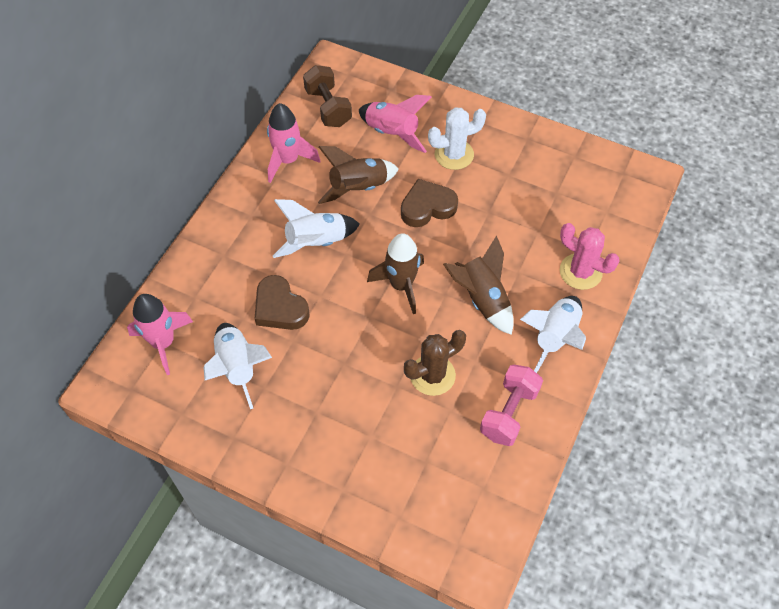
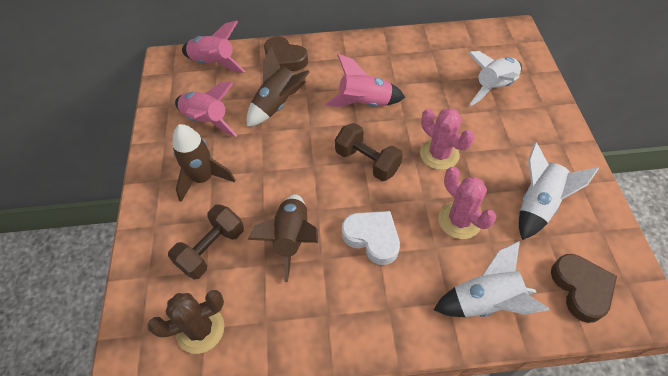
brown dumbbell: [303,65,352,127] = 1 -> [168,204,244,279] [335,123,403,181] = 2
pink cactus: [560,223,620,290] = 1 -> [420,108,475,170] [438,167,496,239] = 2
pink dumbbell: [480,365,543,446] = 1 -> none = 0
white cactus: [428,107,486,170] = 1 -> none = 0
white heart: none = 0 -> [342,211,400,265] = 1

